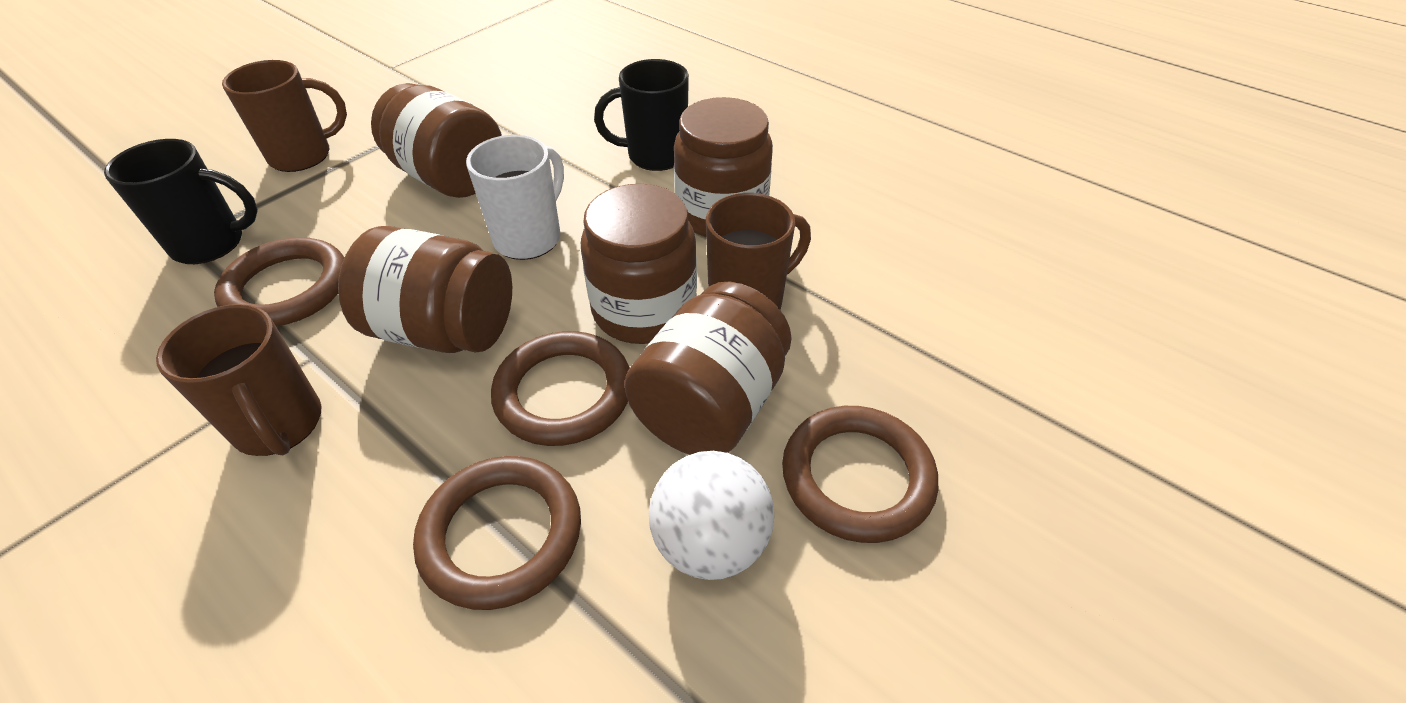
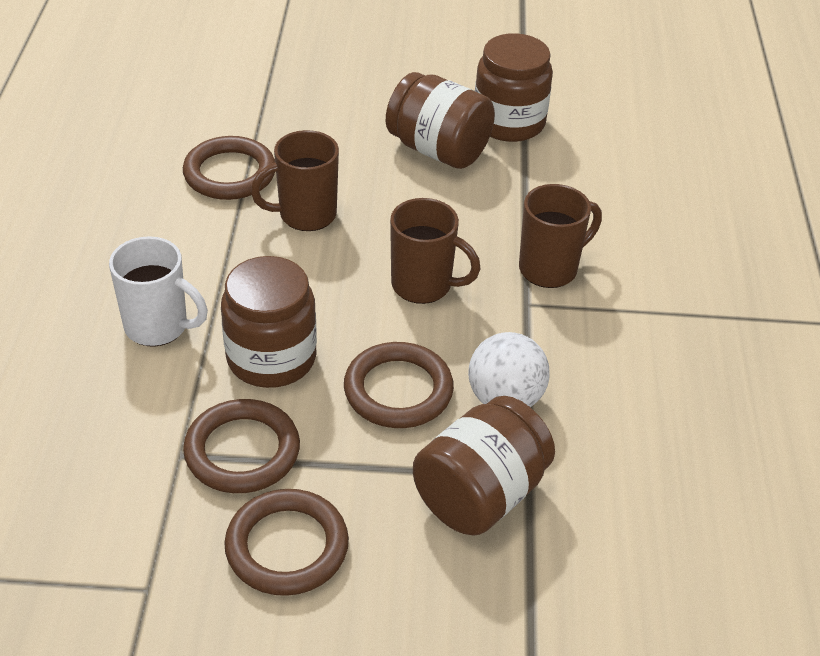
black mug: [104,139,258,264] [594,59,689,171] = 2 -> none = 0
brown jar: [338,226,512,353] [371,83,502,198] [581,184,697,344] [624,281,791,455] [674,97,773,237] = 5 -> [221,256,317,388] [386,72,495,169] [413,396,555,536] [475,33,553,142] = 4

